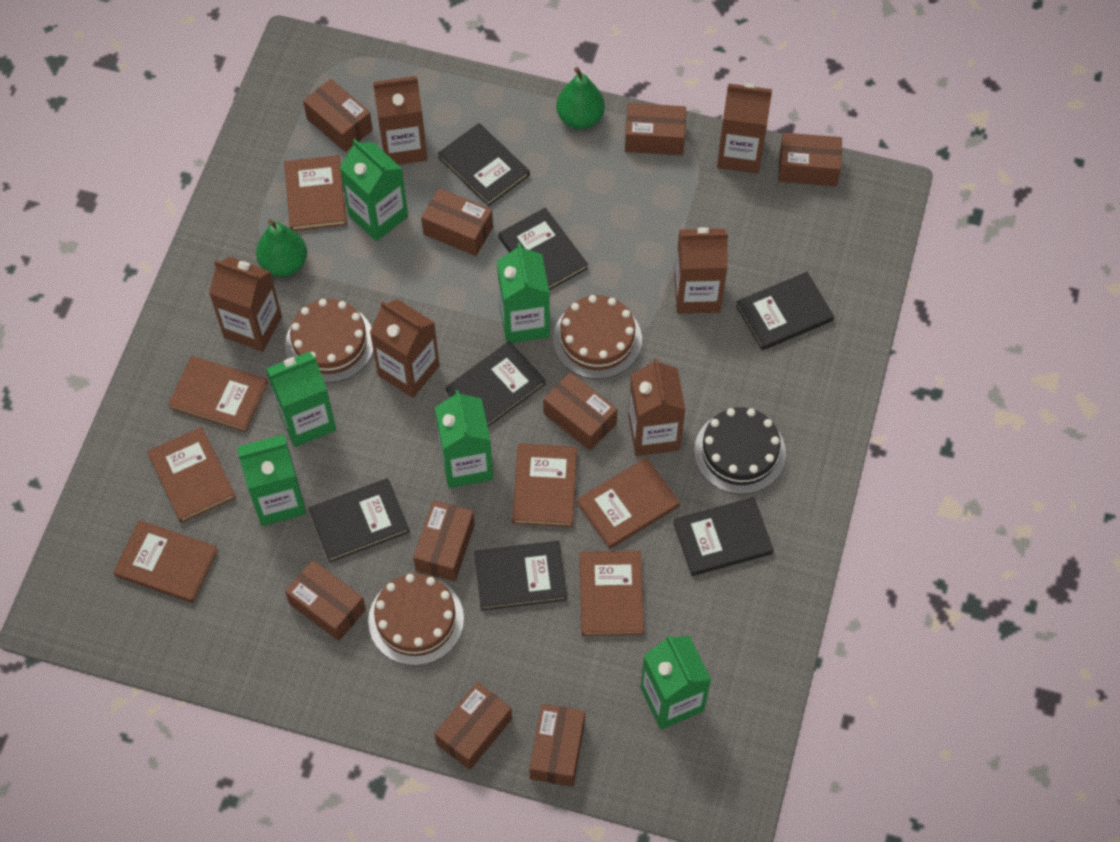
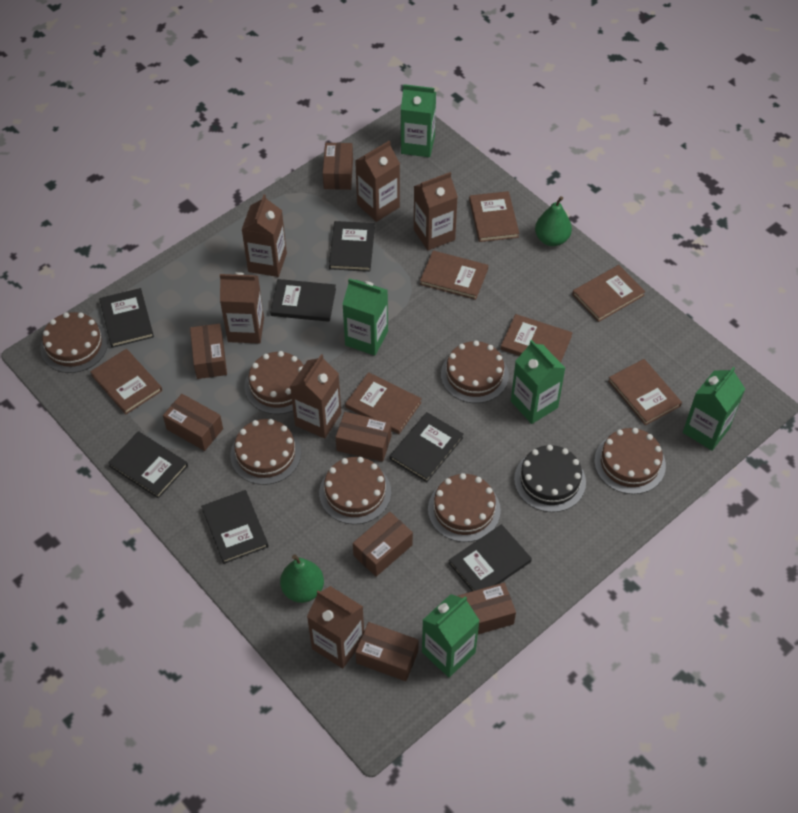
brown box: [285,560,366,641] [303,79,373,152] [413,500,475,582] [421,188,493,256] [434,682,512,770] [529,704,585,787] [543,372,617,451] [625,103,686,155] [778,133,842,186] = 9 -> [163,394,223,451] [190,324,227,379] [323,143,353,190] [336,412,391,462] [353,512,413,577] [356,622,419,681] [458,583,516,634] = 7
brown cake: [285,299,373,383] [368,574,464,666] [553,295,642,379] = 3 -> [40,312,108,373] [230,419,301,485] [244,351,304,414] [319,457,391,524] [428,473,501,542] [441,340,509,403] [594,428,666,494] = 7
green carton: [237,434,306,526] [266,352,336,447] [339,139,408,241] [435,390,493,488] [497,243,550,343] [641,635,711,729] = 6 -> [342,278,388,356] [401,84,436,157] [422,594,480,677] [511,340,565,424] [683,367,745,451] = 5

